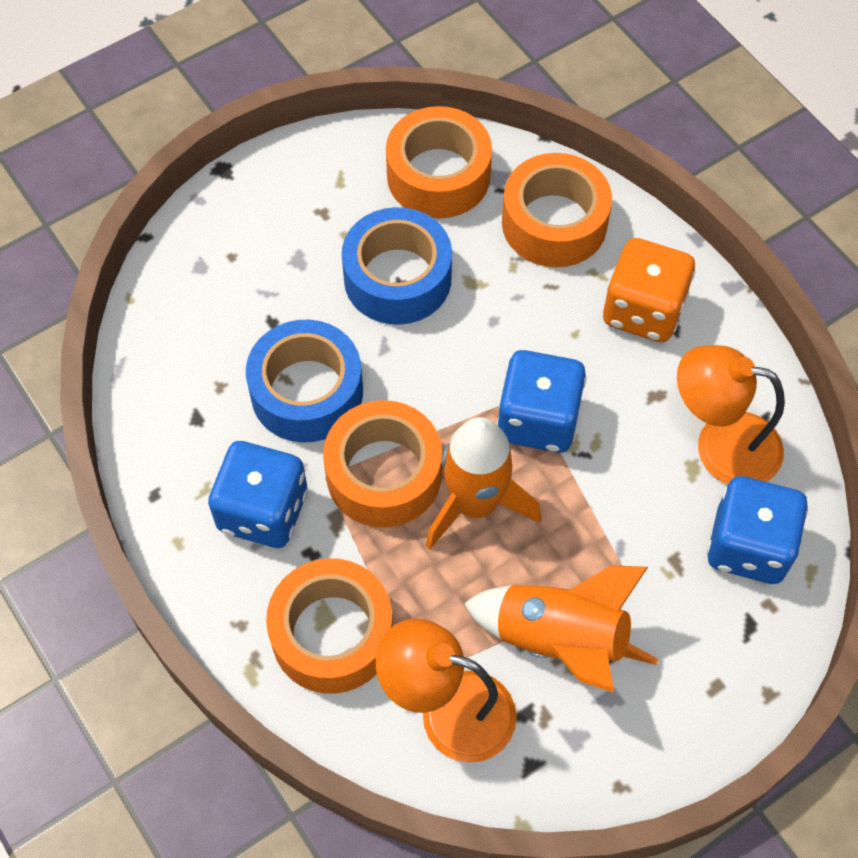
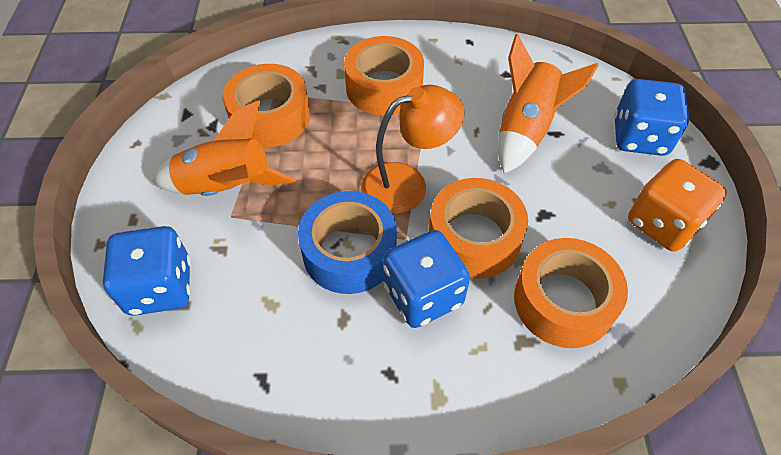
blue tape: [246,320,363,443] [342,207,452,325] = 2 -> [298,191,397,294] = 1
orange lamp: [376,618,517,763] [677,345,785,484] = 2 -> [361,85,465,214] = 1

